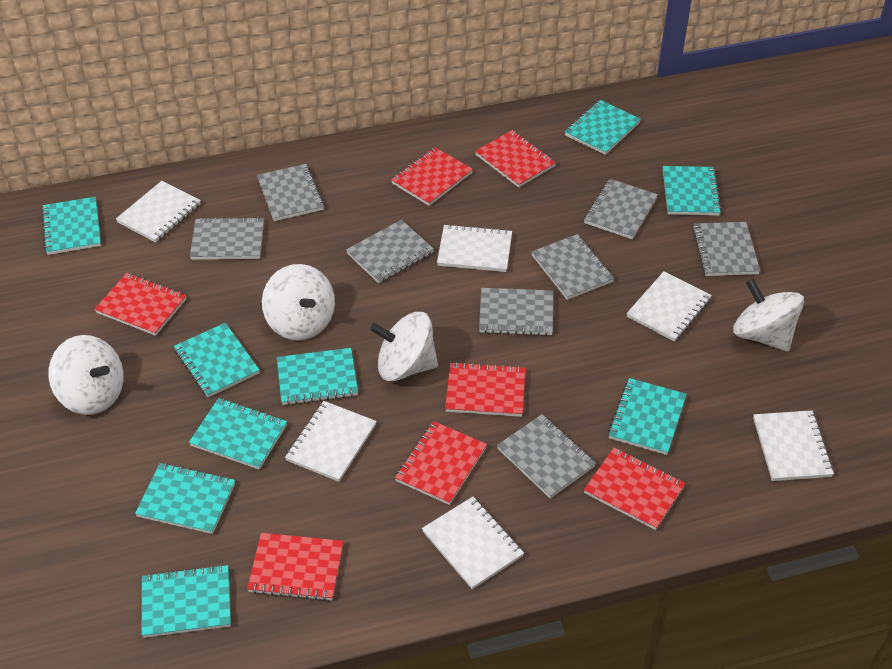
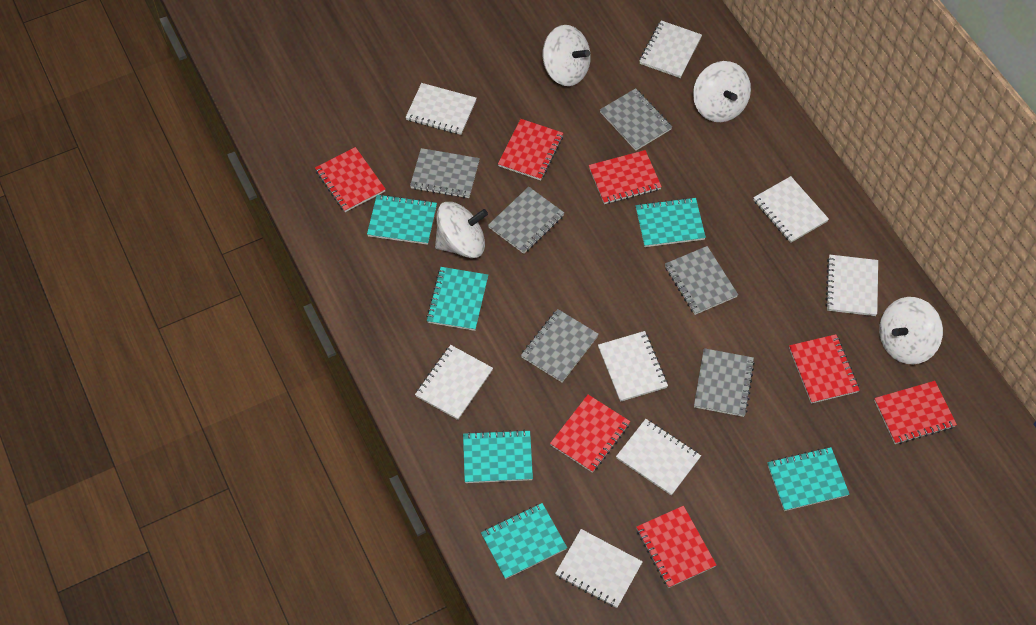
grey notebook: [190,217,264,260] [257,164,325,221] [346,220,434,283] [479,288,553,336] [497,414,596,498] [531,234,614,300] [584,179,658,239] [692,222,760,276] = 8 -> [410,148,480,198] [488,187,564,254] [521,309,599,382] [600,88,672,151] [665,246,738,315] [694,348,755,417] = 6
turquoise notebook: [41,197,101,255] [135,463,235,534] [142,564,231,638] [174,323,260,397] [189,398,287,470] [277,348,358,405] [565,100,641,155] [608,378,687,455] [663,166,722,216] = 9 -> [367,194,437,245] [426,267,488,331] [463,430,533,483] [481,503,567,579] [636,197,706,247] [767,447,849,511] = 6
white notebook: [116,181,201,243] [285,401,377,482] [422,497,524,589] [437,224,512,272] [627,271,712,342] [753,410,834,481] = 6 -> [405,83,477,135] [415,345,493,420] [555,529,643,608] [598,331,668,402] [616,419,701,495] [639,20,702,78] [753,176,829,243] [825,255,878,316] = 8

